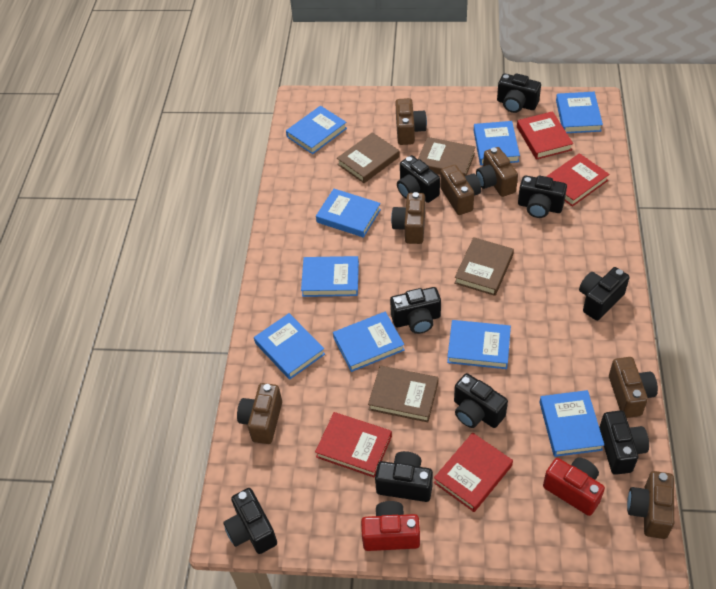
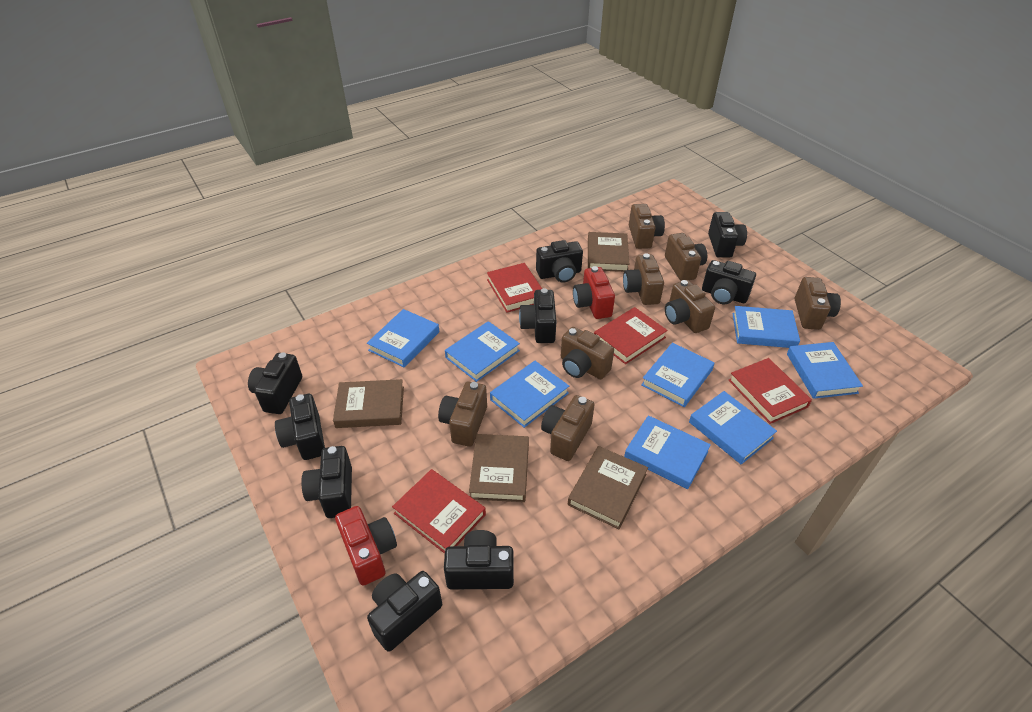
blue book: [254,313,325,380] [286,106,347,154] [301,256,359,297] [316,189,381,238] [333,312,405,372] [447,320,511,369] [474,121,520,165] [539,390,604,457] [556,92,603,133] = 9 -> [367,309,439,368] [445,321,520,382] [490,361,569,428] [624,415,711,489] [641,343,715,407] [689,391,777,465] [732,306,800,348] [787,342,863,399] = 8
brown camera: [237,383,282,444] [391,192,425,244] [395,98,427,145] [440,165,481,215] [476,147,518,197] [609,357,658,418] [627,471,674,539] = 7 -> [438,381,487,447] [541,395,595,461] [561,327,614,379] [623,253,664,305] [629,204,665,249] [665,233,707,281] [665,280,715,333] [795,277,841,330] = 8

